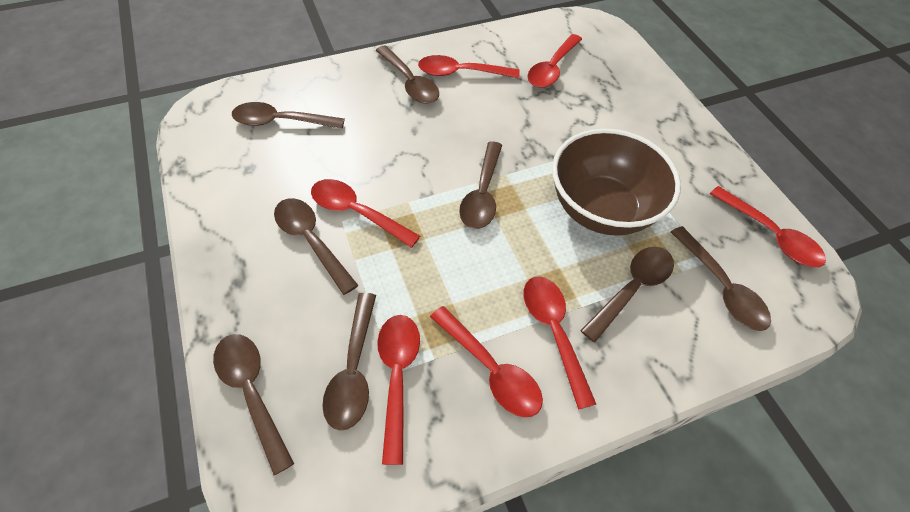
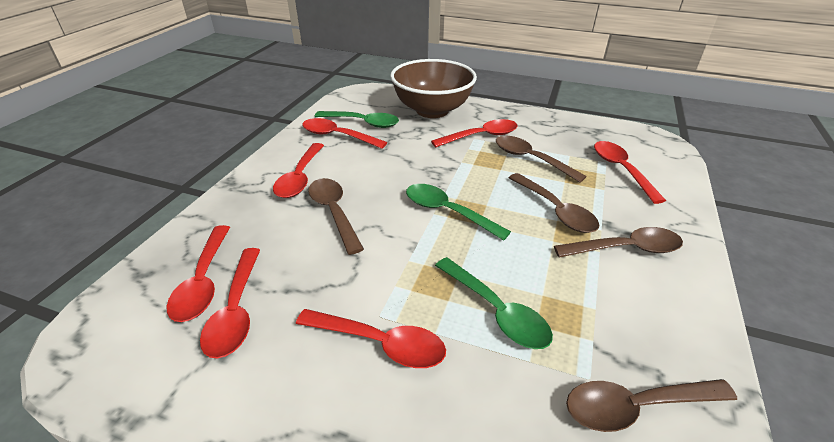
brown spoon: [213,334,294,475] [232,102,345,129] [274,198,358,295] [322,293,376,430] [375,45,439,104] [459,141,502,229] [580,247,674,342] [671,226,771,331] = 8 -> [308,178,364,255] [496,136,587,183] [509,173,599,233] [554,227,683,258] [566,379,737,432] = 5
green spoon: none = 0 -> [314,111,399,128] [406,184,511,241] [435,257,553,349] = 3

